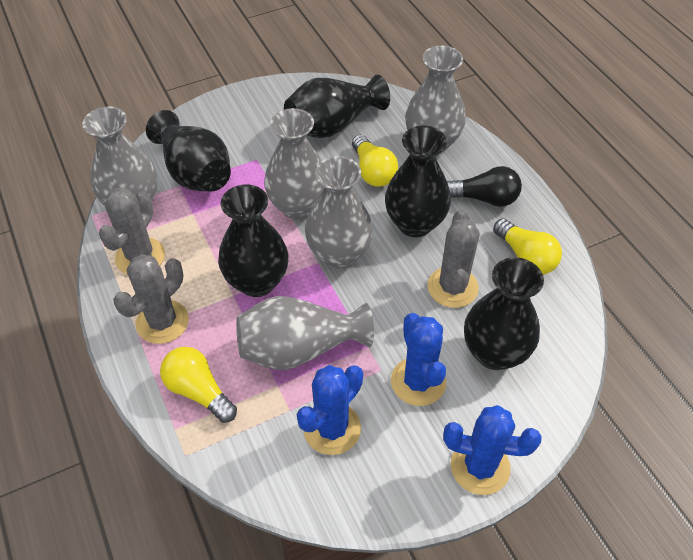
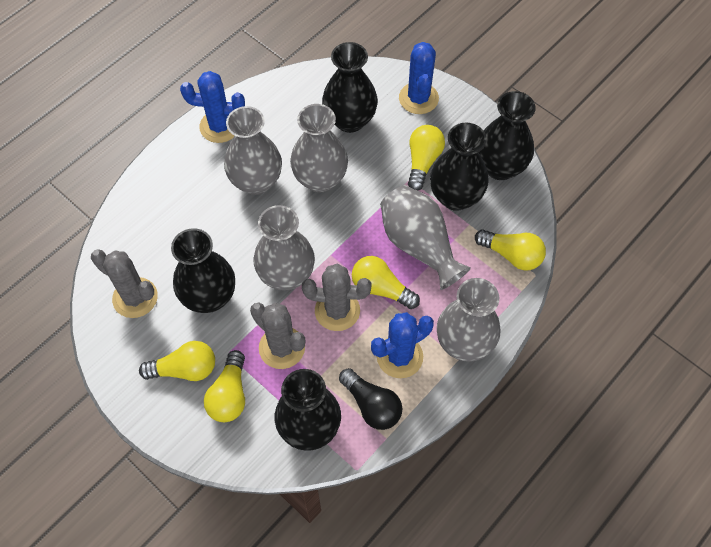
yellow light bulb: [160,347,237,423] [352,135,398,187] [493,218,562,274] = 3 -> [139,341,215,381] [204,350,245,422] [352,256,420,309] [408,125,445,191] [475,229,546,270] = 5

